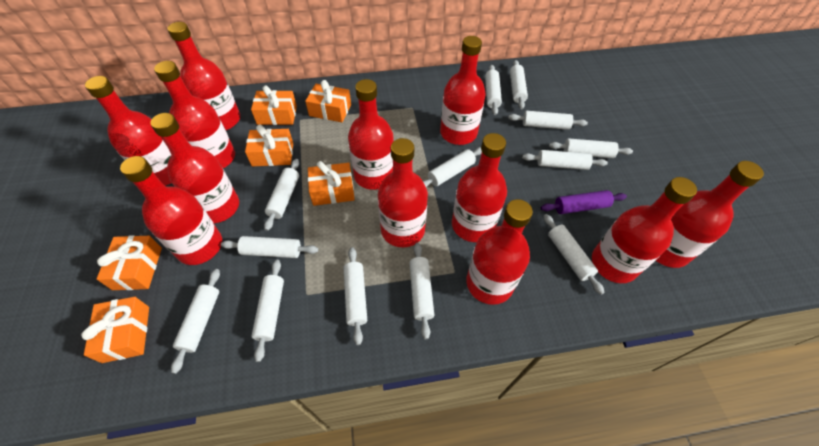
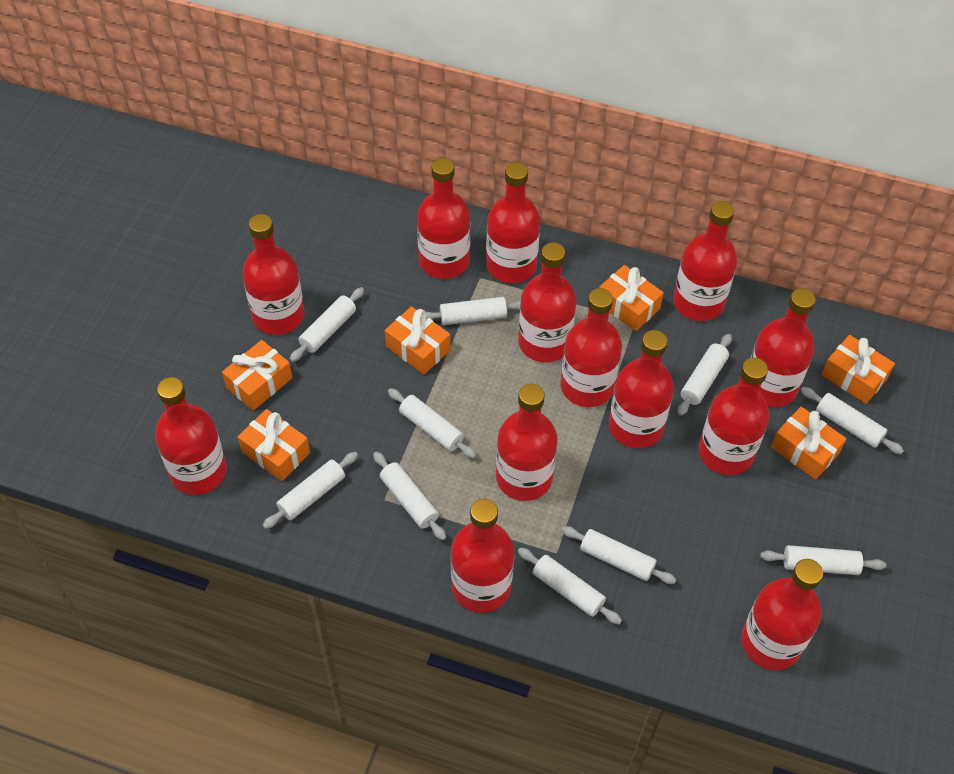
purple rolling pin: [541,190,627,214] = 1 -> none = 0
red bottle: [85,76,171,186] [120,156,222,265] [150,113,239,223] [154,61,235,168] [168,22,240,130] [348,79,394,190] [378,138,428,247] [440,36,485,145] [452,133,507,242] [466,199,533,305] [592,177,697,283] [656,161,764,268] = 12 -> [155,377,227,495] [242,214,305,335] [417,158,470,279] [451,499,514,613] [486,162,540,283] [496,384,558,501] [518,242,577,362] [560,288,622,407] [609,330,674,448] [673,201,737,321] [699,358,769,475] [741,559,823,670] [751,288,815,407] = 13
white rolling pin: [171,269,220,374] [221,236,318,258] [251,260,284,362] [264,159,299,231] [344,247,367,345] [409,243,434,339] [423,147,482,187] [485,65,502,115] [508,111,588,130] [510,60,528,110] [522,150,608,170] [543,214,604,295] [549,138,633,158] = 13 -> [262,452,358,529] [290,287,364,362] [373,451,446,541] [388,388,476,459] [425,297,521,325] [518,547,622,625] [561,526,676,584] [677,334,732,416] [760,545,886,575] [801,387,904,454] = 10

